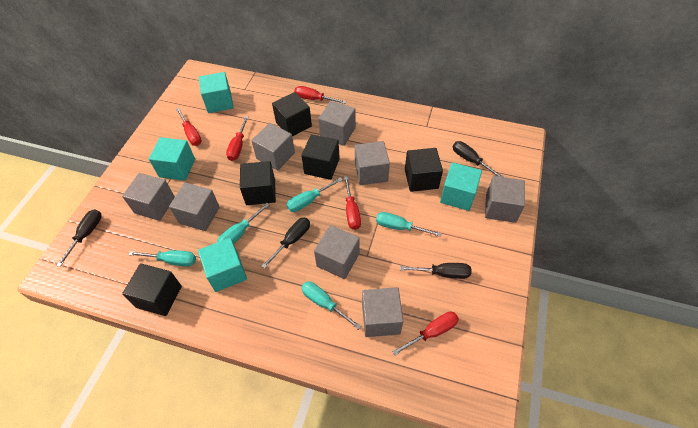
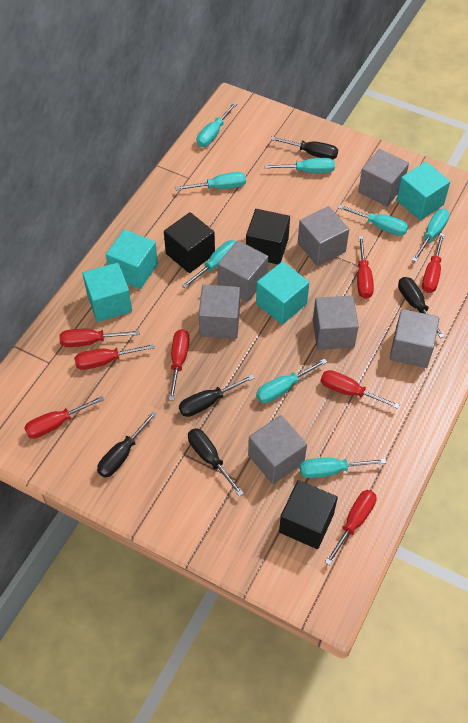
black cube: [122,263,182,316] [240,161,276,205] [272,92,312,137] [301,134,340,180] [405,148,443,192] = 5 -> [164,212,215,273] [246,209,290,264] [279,480,338,549] = 3
black screwdriver: [56,209,102,267] [262,217,310,269] [400,263,472,279] [453,141,504,177] = 4 -> [97,411,157,478] [179,374,254,417] [188,428,244,497] [271,136,338,160] [398,277,445,338] = 5
grey cube: [122,173,175,221] [169,183,220,231] [251,123,295,171] [314,225,360,279] [318,101,356,146] [355,141,390,185] [362,287,403,337] [485,176,525,223] = 8 -> [199,285,240,339] [217,241,268,302] [248,415,307,484] [298,206,349,266] [313,296,359,350] [358,149,409,207] [389,309,439,368] = 7
red screwdriver: [176,108,202,146] [226,116,249,161] [294,86,346,104] [344,176,361,230] [392,312,459,355] = 5 -> [24,396,105,438] [59,329,140,347] [74,344,155,370] [169,329,189,401] [321,370,400,409] [325,490,376,565] [357,236,374,299] [422,233,445,293] = 8
turquoise screwdriver: [128,250,196,267] [217,203,269,243] [287,177,342,212] [301,281,361,330] [376,212,442,237] = 5 -> [175,172,246,190] [182,240,236,289] [197,102,237,147] [256,358,327,403] [264,158,335,173] [300,458,386,478] [338,205,408,236] [412,209,450,262] = 8

